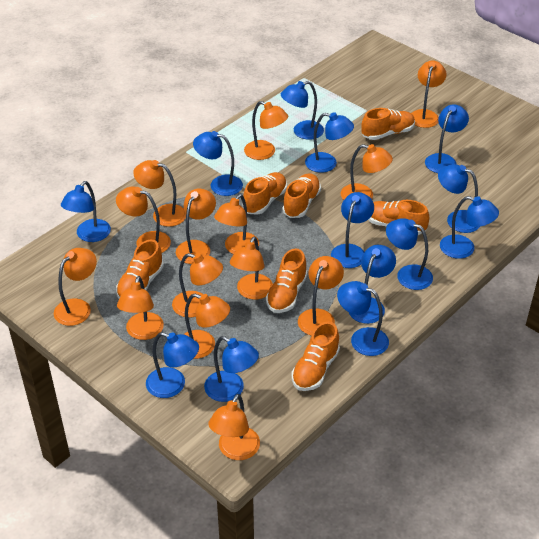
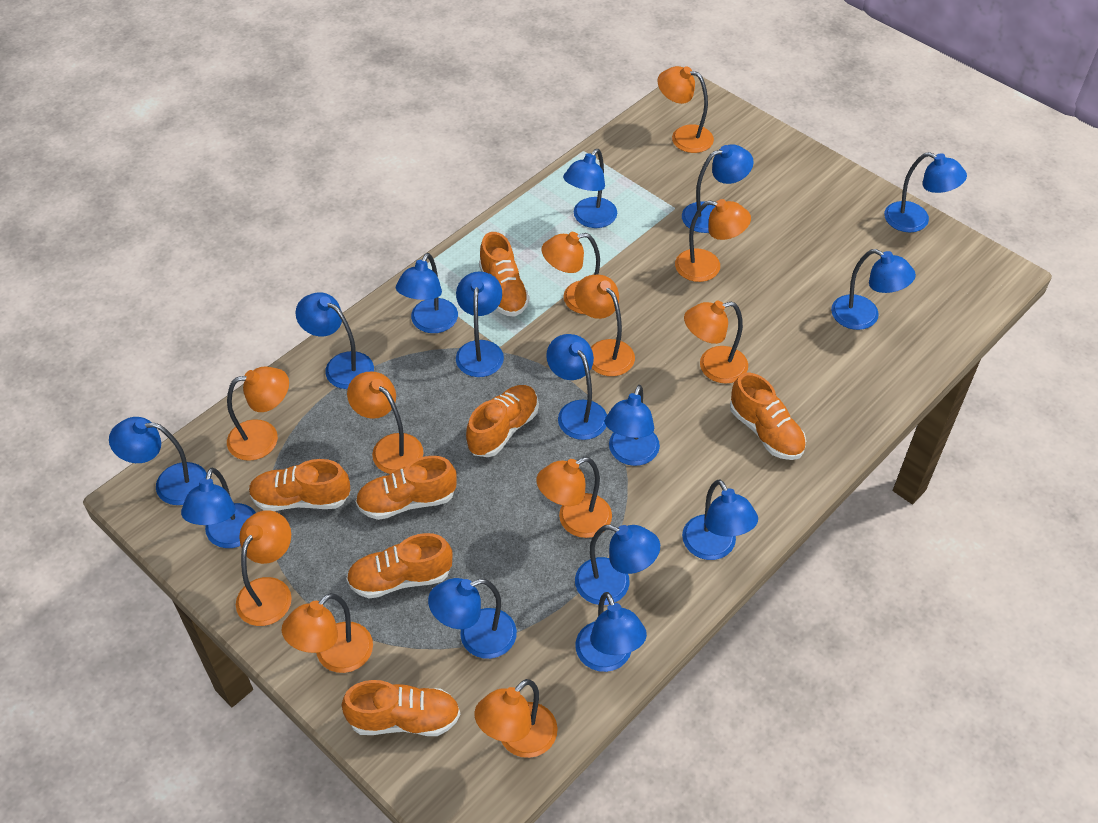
blue lamp: [61,181,111,242] [146,332,199,398] [193,131,243,196] [204,336,259,402] [281,81,324,140] [305,112,354,173] [331,192,374,268] [337,281,389,356] [349,245,396,324] [386,218,433,290] [425,104,469,173] [438,164,479,233] [440,196,499,259] = 13 -> [109,417,207,505] [181,468,256,548] [295,292,374,389] [396,253,458,333] [428,578,517,659] [456,271,504,377] [546,334,607,440] [563,149,617,228] [575,525,660,605] [575,592,647,672] [605,385,660,466] [682,144,754,233] [682,479,758,560] [831,249,916,330] [884,152,967,232] = 15
orange lamp: [54,248,97,326] [116,186,171,253] [117,276,164,340] [133,160,186,227] [172,253,223,318] [176,188,216,264] [183,294,230,359] [208,394,260,460] [214,194,259,254] [230,237,273,300] [244,101,288,160] [298,256,344,336] [341,144,393,200] [411,61,447,128] = 14 -> [227,367,289,461] [236,510,292,626] [282,593,373,673] [347,372,423,474] [474,679,558,758] [536,457,612,538] [541,232,600,314] [575,275,635,376] [658,66,714,153] [675,199,751,282] [684,301,748,383] = 11

